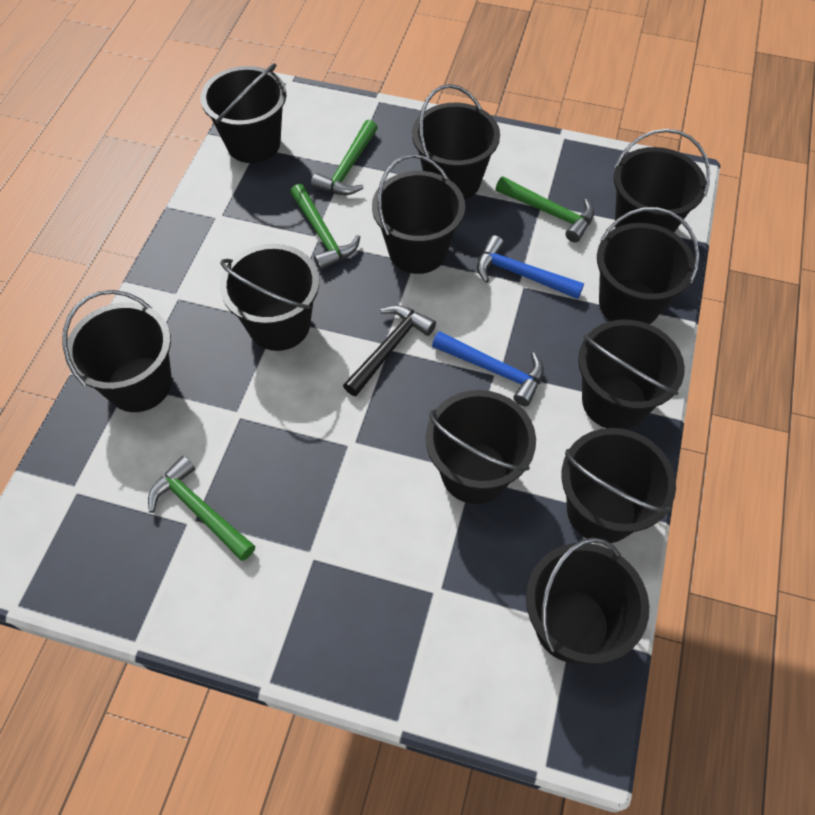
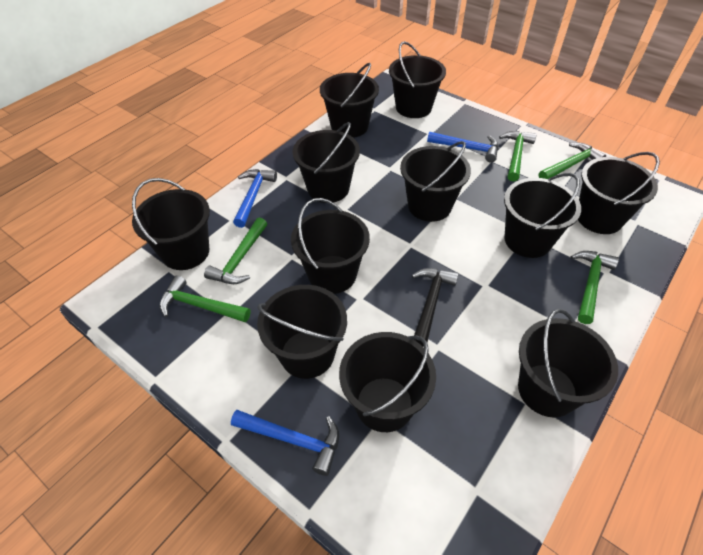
blue hammer: [432,331,544,406] [477,235,584,299] = 2 -> [231,410,339,476] [233,169,277,228] [427,132,499,163] = 3
green hammer: [148,456,255,561] [290,184,360,270] [311,119,378,195] [496,177,594,243] = 4 -> [160,275,250,322] [204,217,267,284] [499,131,537,182] [539,143,606,179] [570,251,619,324] = 5

